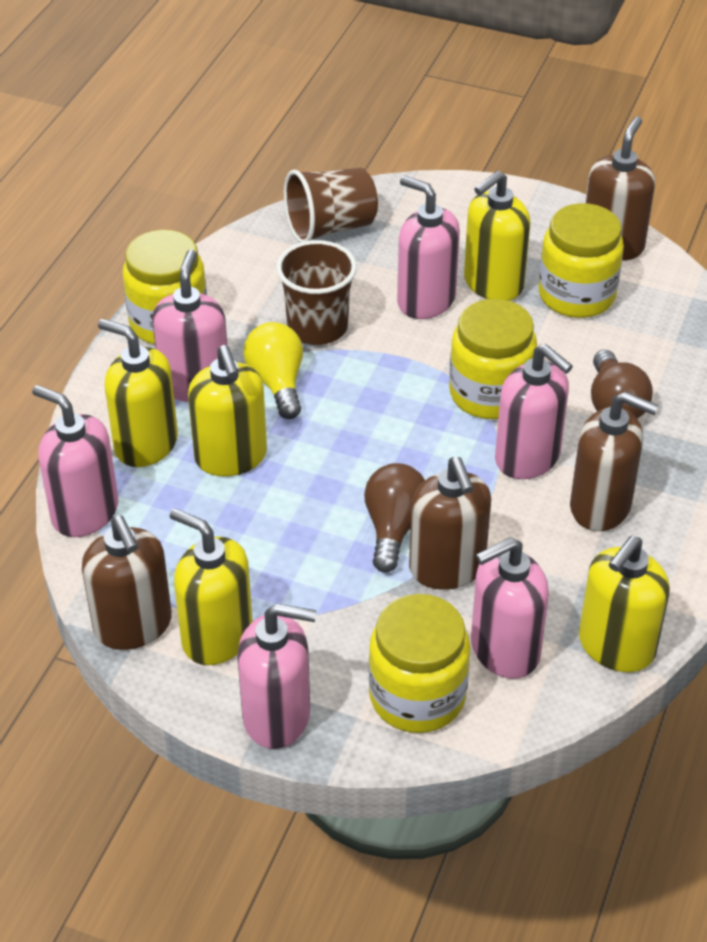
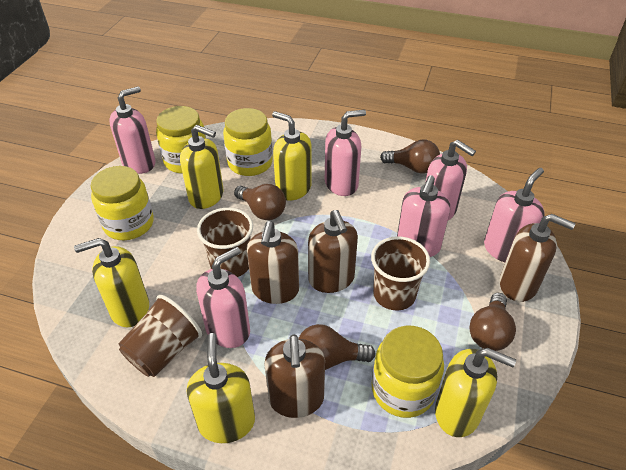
brown cup: [276,240,357,345] [284,168,378,243] = 2 -> [118,295,202,377] [197,208,253,277] [371,236,430,310] = 3
brown light bulb: [364,463,425,573] [591,350,653,419] = 2 -> [234,184,286,220] [298,324,376,370] [380,140,440,174] [469,293,516,351] = 4
yellow light bulb: [243,322,303,419] = 1 -> none = 0

